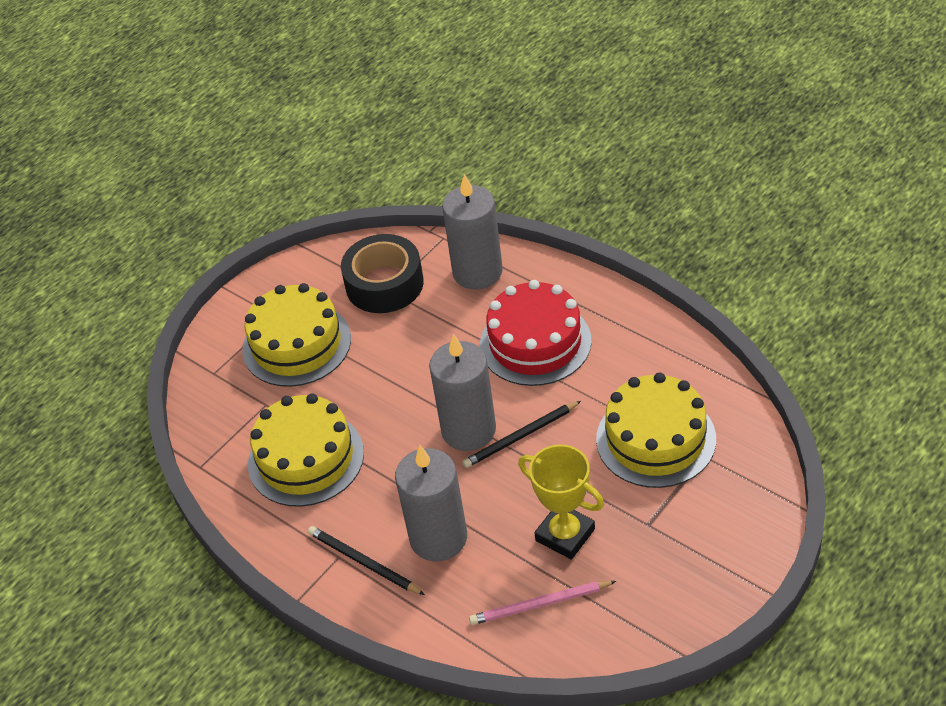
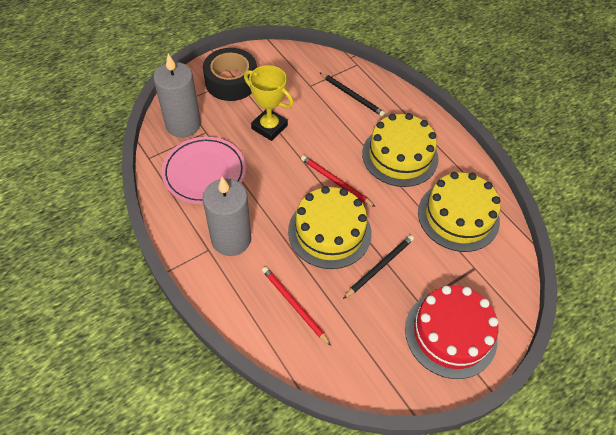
grey candle: [395,445,467,562] [429,334,496,451] [442,174,503,289] = 3 -> [153,54,201,137] [203,177,251,256] = 2
pink pencil: [469,581,616,625] = 1 -> none = 0
pink plate: none = 0 -> [162,137,246,204] = 1
red pencil: none = 0 -> [262,267,331,346] [301,155,376,207] = 2

